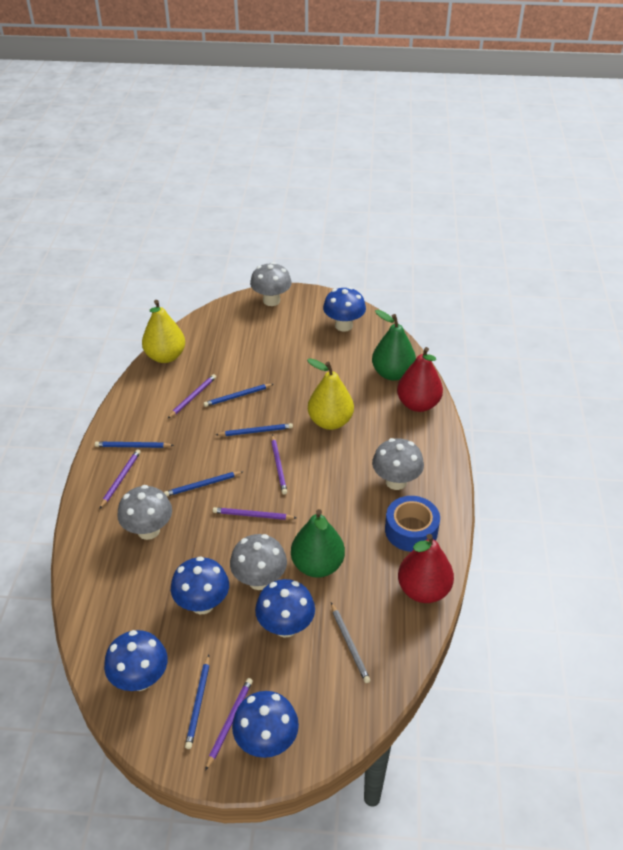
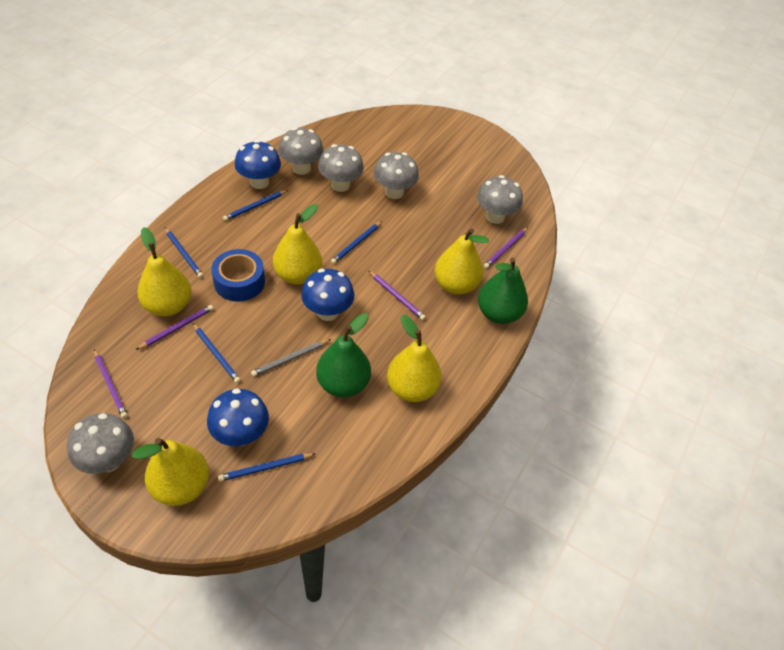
blue mushroom: [104,630,168,691] [171,556,229,614] [232,691,299,758] [255,579,315,638] [323,287,366,332] = 5 -> [207,388,269,446] [235,140,281,189] [301,269,354,321] = 3
grey mushroom: [117,485,172,540] [230,534,287,590] [250,262,292,306] [372,438,424,490] = 4 -> [67,413,134,474] [279,127,324,175] [318,144,364,192] [374,152,419,199] [477,175,523,224] = 5
purple pencil: [100,449,141,508] [167,374,216,419] [205,678,253,771] [213,507,296,520] [271,435,287,494] = 5 -> [94,349,128,419] [136,305,214,350] [368,270,426,320] [484,227,528,268] = 4
red pear: [397,347,443,412] [398,534,454,603] = 2 -> none = 0
yellow pear: [142,300,185,363] [307,358,354,430] = 2 -> [132,438,209,506] [137,227,191,316] [273,204,322,285] [387,315,442,402] [435,228,489,295] = 5

